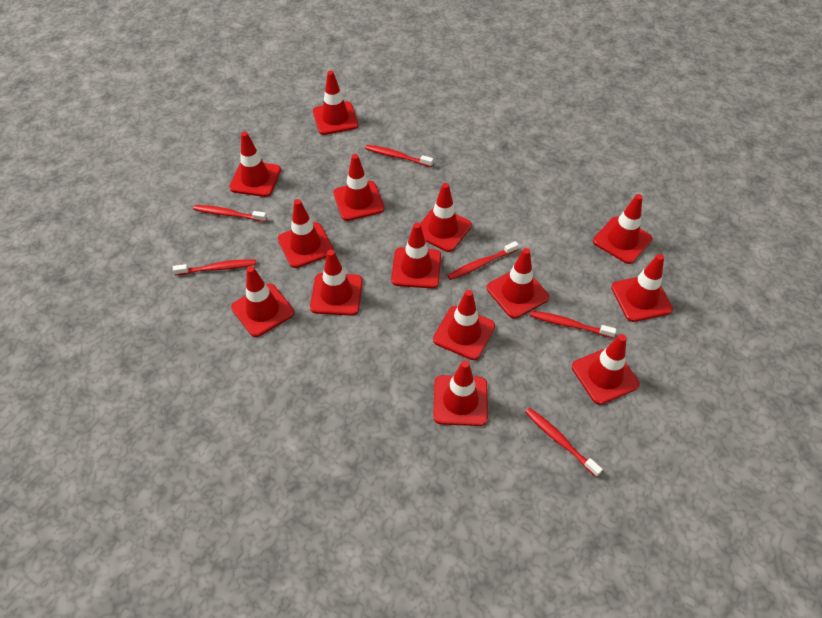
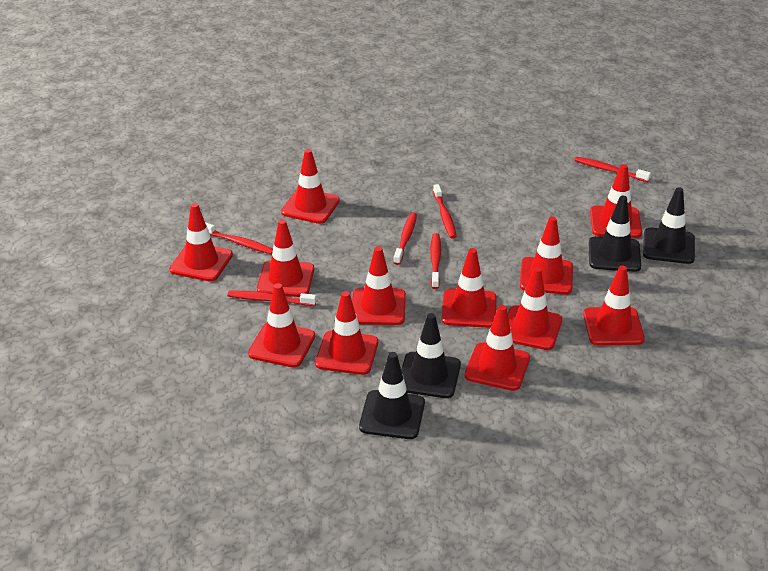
black traffic cone: none = 0 -> [359,352,425,439] [401,313,461,398] [589,196,641,272] [643,187,695,264] = 4
red traffic cone: [229,132,281,197] [231,266,294,337] [278,199,334,268] [310,250,363,316] [313,71,359,135] [333,154,385,221] [391,223,441,288] [420,183,472,252] [433,290,495,360] [433,360,488,426] [487,248,549,319] [572,334,640,405] [593,194,652,264] [611,254,673,322] = 14 -> [169,203,233,282] [248,283,315,367] [257,219,314,297] [281,149,340,224] [315,291,378,375] [352,246,406,325] [442,248,497,328] [464,305,530,391] [508,267,562,350] [520,217,573,294] [583,266,645,346] [590,164,642,238] = 12

